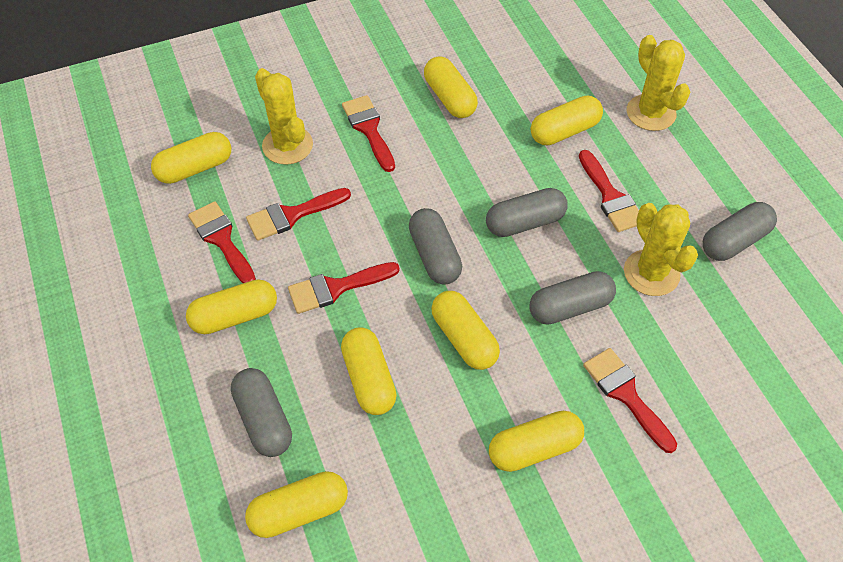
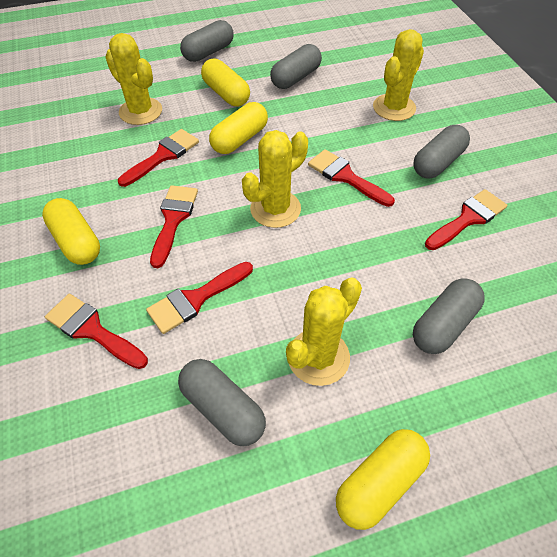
yellow cactus: [255,68,313,165] [624,203,698,296] [627,35,690,131] = 3 -> [105,33,162,125] [242,130,308,228] [286,278,362,386] [373,29,424,121] = 4
yellow capsule: [151,132,231,184] [186,280,277,334] [245,471,348,538] [341,327,397,415] [424,56,478,118] [431,291,500,370] [489,411,584,472] [531,96,603,145] = 8 -> [42,198,100,265] [201,58,250,106] [209,102,268,154] [336,429,430,530] = 4

